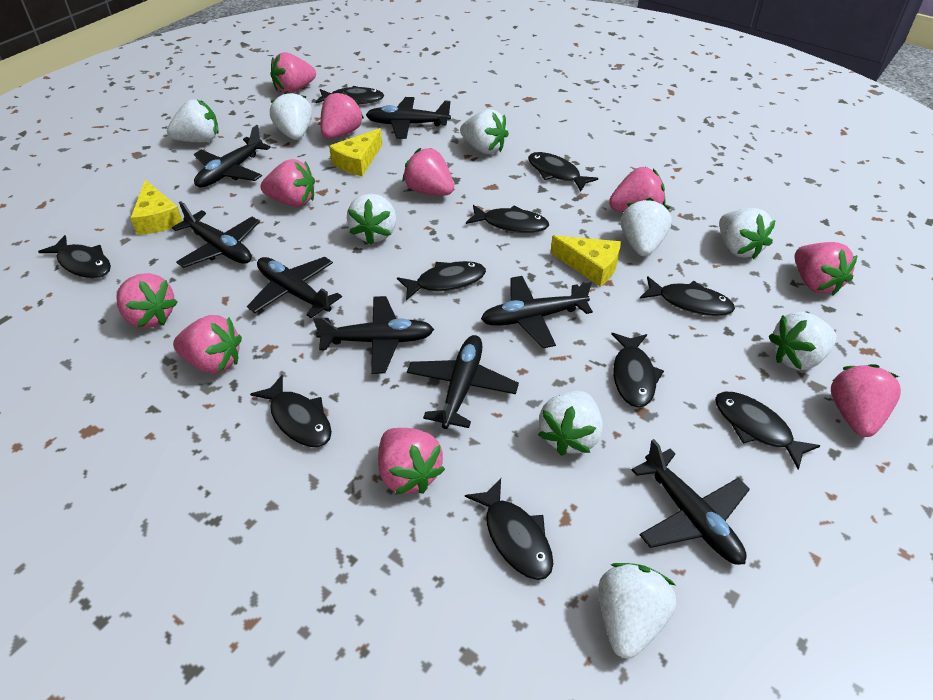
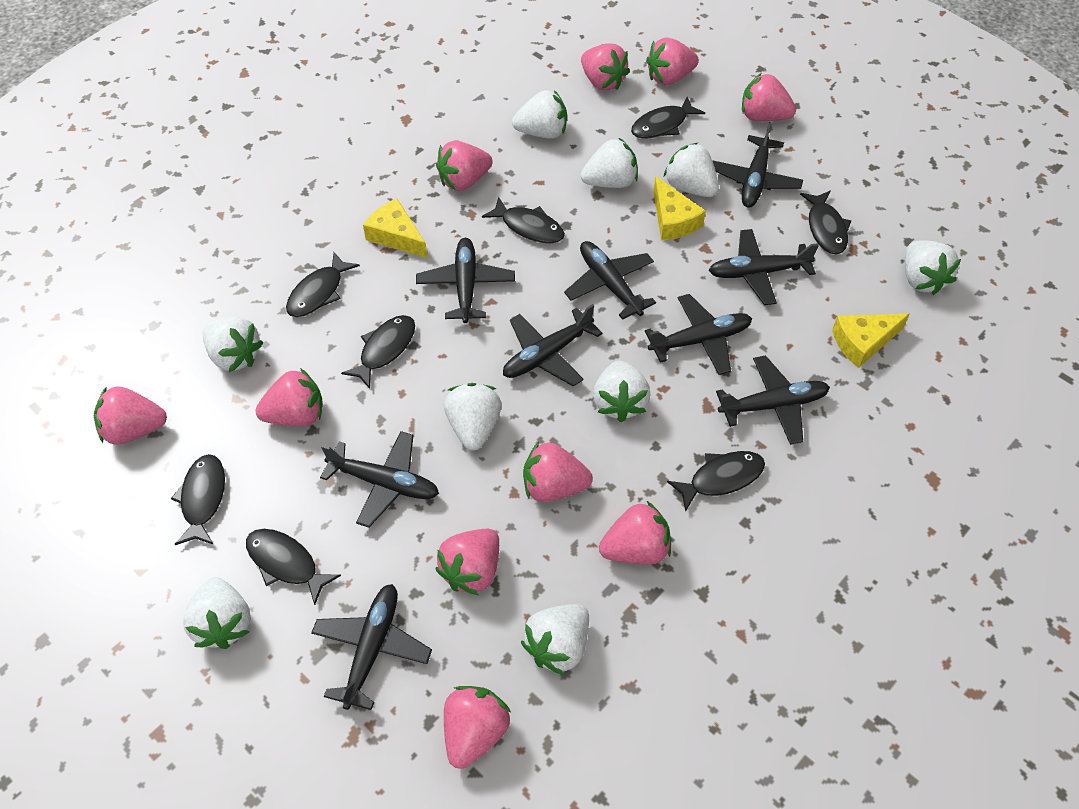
black fish: [38,235,111,278] [250,375,332,447] [316,86,384,104] [397,261,486,300] [465,478,553,580] [466,205,549,233] [528,152,598,191] [611,333,664,408] [640,276,735,316] [715,392,820,470] = 10 -> [171,454,225,545] [246,529,341,605] [286,252,360,317] [341,315,415,389] [482,197,565,243] [631,97,705,139] [667,451,765,512] [800,190,852,254] = 8
black plane: [172,201,260,268] [194,125,271,188] [247,257,342,318] [313,296,434,374] [366,97,451,139] [407,335,519,429] [481,276,593,348] [631,439,750,565] = 8 -> [311,584,432,710] [320,431,439,528] [416,238,515,323] [503,304,602,386] [564,241,656,320] [645,294,752,375] [708,229,819,305] [713,122,803,208] [716,355,830,445] = 9

